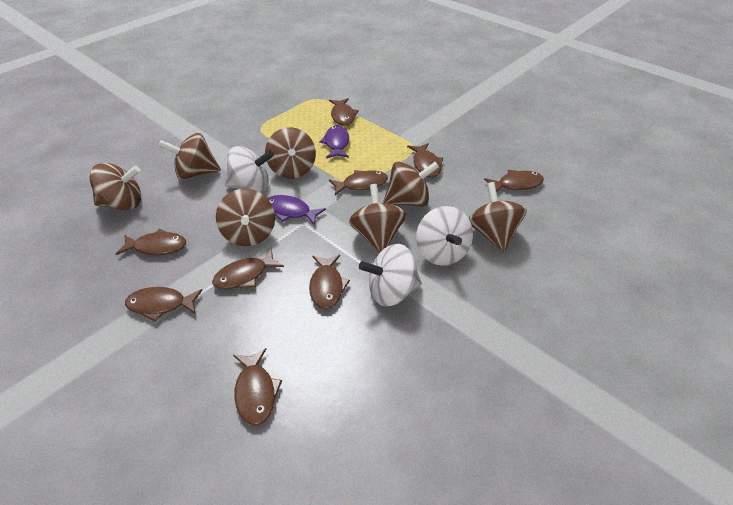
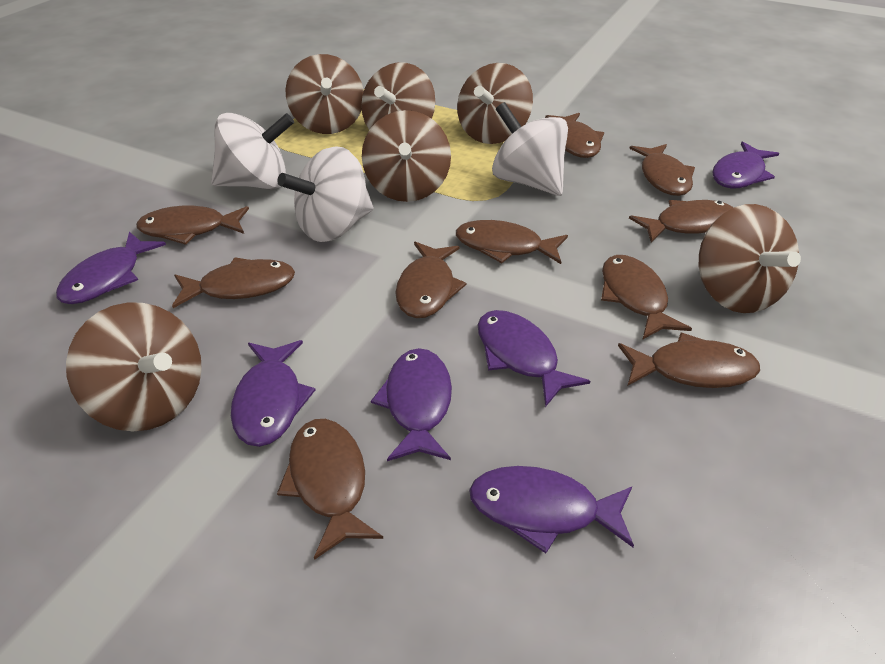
brown fish: [116,229,186,255] [125,287,203,322] [212,249,284,289] [233,348,282,425] [309,255,350,309] [329,98,359,126] [329,170,388,195] [407,143,443,177] [484,170,544,192] = 9 -> [136,206,249,245] [172,257,295,308] [277,419,383,560] [395,242,467,318] [456,220,568,264] [545,113,604,158] [601,255,692,340] [618,333,760,388] [629,144,695,196] [629,200,733,243] = 10
brown spinning top: [90,163,141,210] [159,133,221,180] [216,189,275,246] [265,127,316,179] [349,184,406,253] [383,161,439,207] [469,182,527,252] = 7 -> [66,303,202,431] [285,54,364,134] [361,62,435,130] [362,110,451,202] [457,63,533,144] [699,204,801,313] = 6
purple fish: [267,195,326,225] [319,125,349,158] = 2 -> [56,232,166,304] [231,340,316,447] [371,348,452,461] [469,466,634,553] [478,310,590,407] [712,141,779,188] = 6

